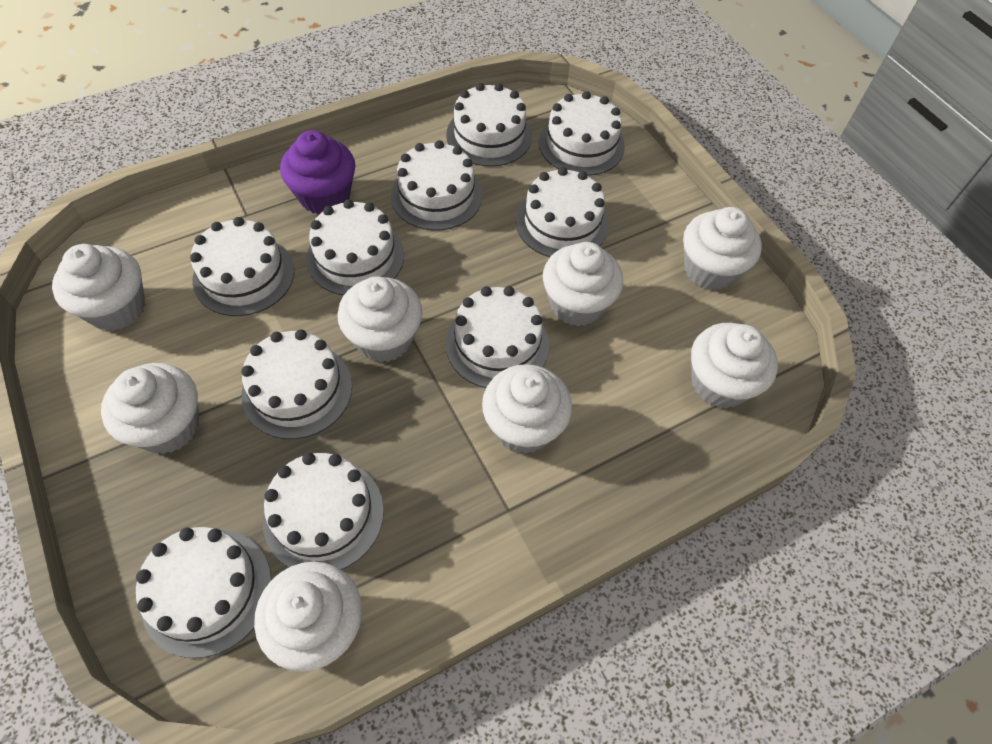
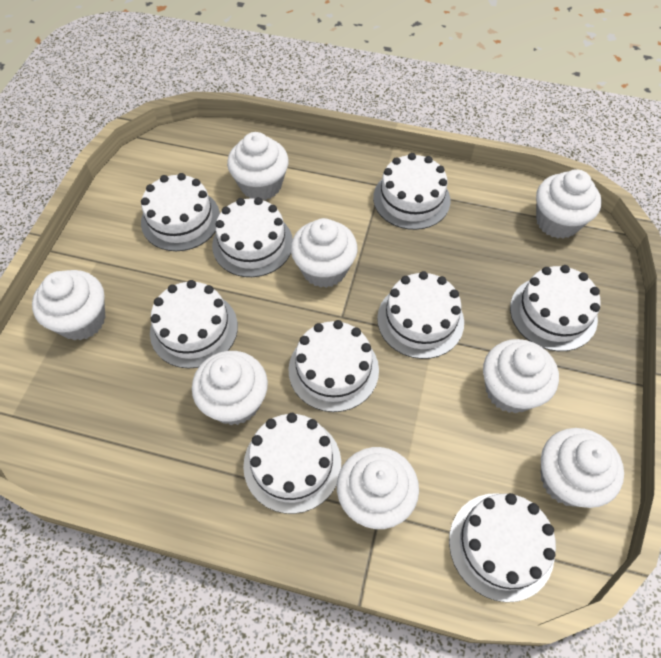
purple cupcake: [280,130,356,215] = 1 -> none = 0
white cake: [136,527,272,658] [190,217,294,316] [241,329,352,439] [263,453,384,570] [306,199,404,295] [391,140,482,231] [446,83,532,167] [446,286,549,388] [516,167,609,257] [539,91,625,176] = 10 -> [141,173,220,251] [150,280,238,369] [212,197,293,277] [243,413,341,514] [288,320,379,412] [373,153,450,230] [377,271,464,359] [449,493,556,602] [510,265,601,351] = 9

